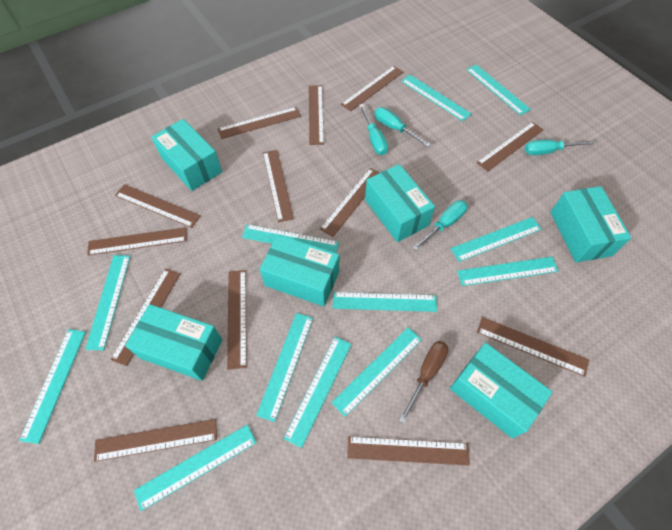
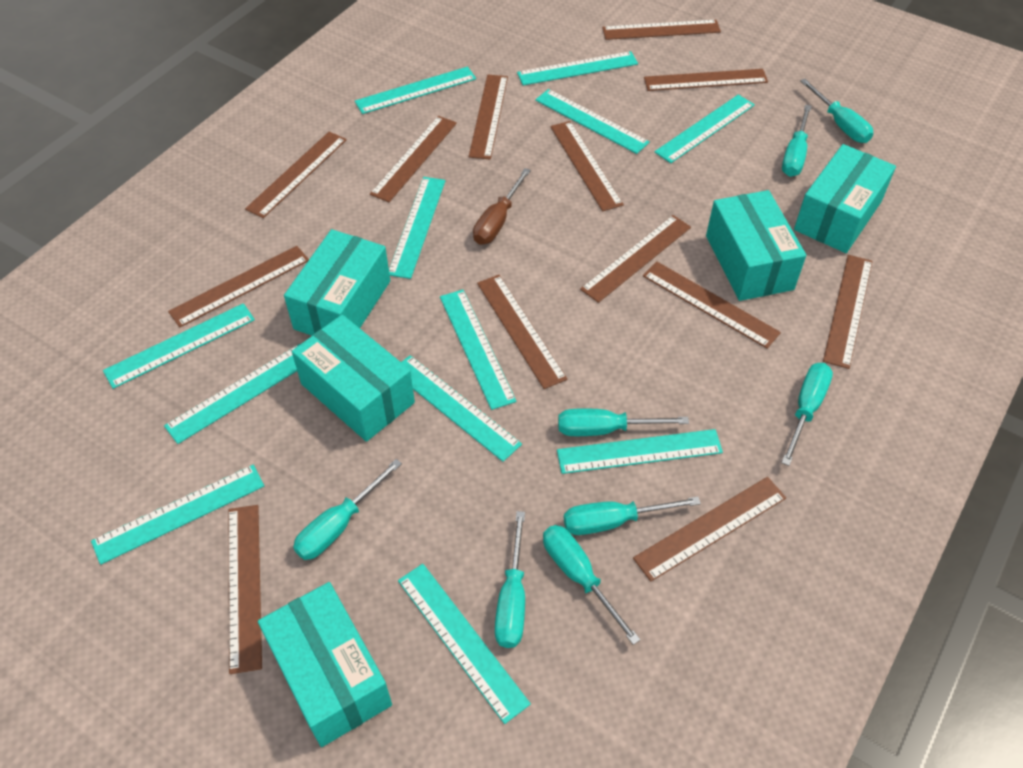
turquoise box: [125,304,222,381] [152,119,222,191] [260,234,339,307] [365,164,435,242] [450,343,552,438] [550,186,631,262] = 6 -> [258,582,392,747] [284,229,390,336] [292,314,415,442] [706,190,806,301] [794,144,896,253] = 5
turquoise screwdriver: [359,104,388,155] [375,107,431,147] [413,200,468,251] [525,140,595,155] = 4 -> [293,459,402,560] [495,511,525,648] [543,525,640,645] [558,408,689,436] [564,496,701,535] [781,363,833,466] [782,105,811,177] [800,79,873,143] = 8

